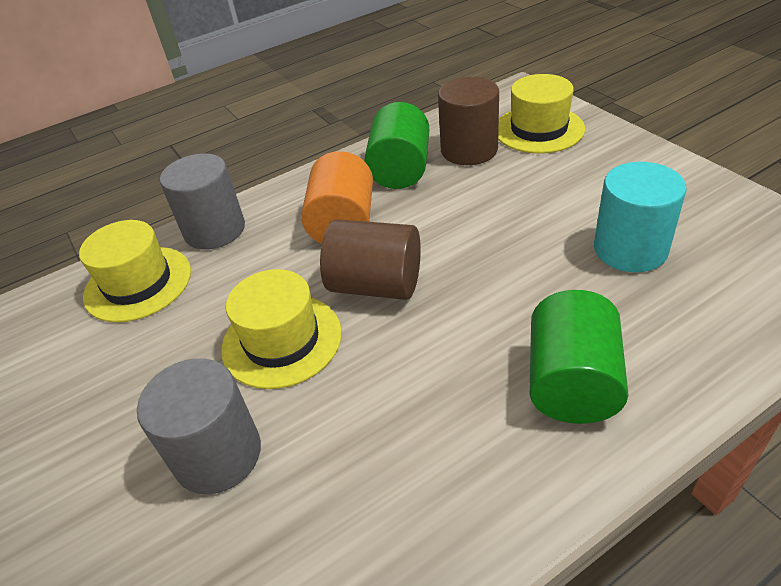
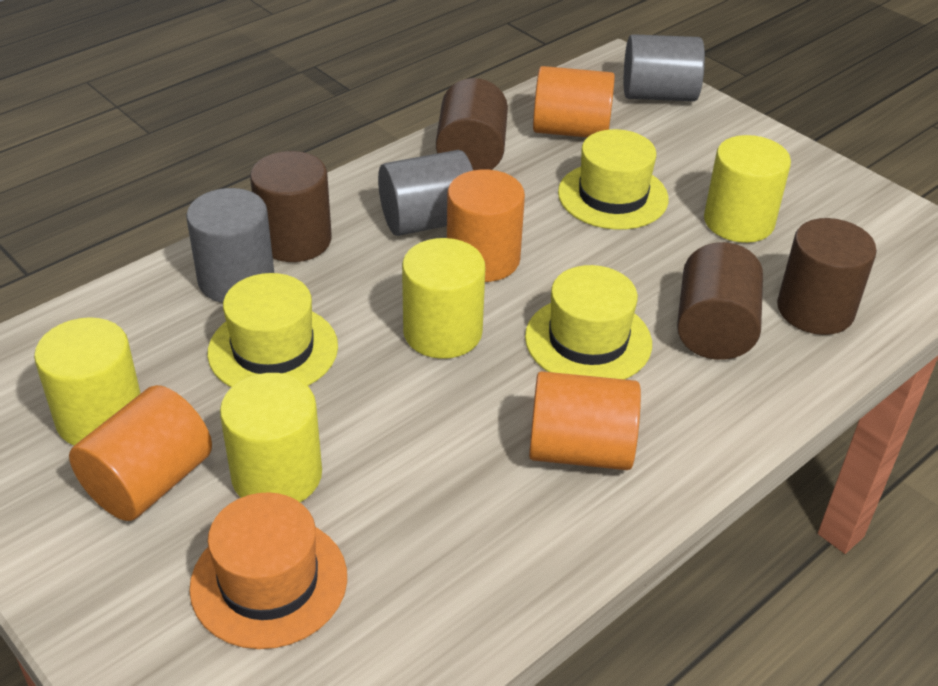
brown cylinder: [320,219,421,300] [438,77,499,165] = 2 -> [250,151,332,262] [436,78,508,170] [677,242,763,360] [777,218,877,335] = 4
green cylinder: [364,102,430,189] [529,290,629,424] = 2 -> none = 0
grey cylinder: [137,358,261,494] [160,153,245,250] = 2 -> [186,188,274,303] [378,150,473,236] [624,34,705,101] = 3
orange cylinder: [301,151,373,244] = 1 -> [69,385,212,521] [447,170,525,282] [529,371,641,470] [533,66,615,137] = 4
orange hat: none = 0 -> [189,492,347,649] = 1
turquoise cylinder: [594,162,687,273] = 1 -> none = 0
yellow cylinder: none = 0 -> [34,317,141,445] [220,373,322,502] [402,238,485,359] [704,135,791,243] = 4

